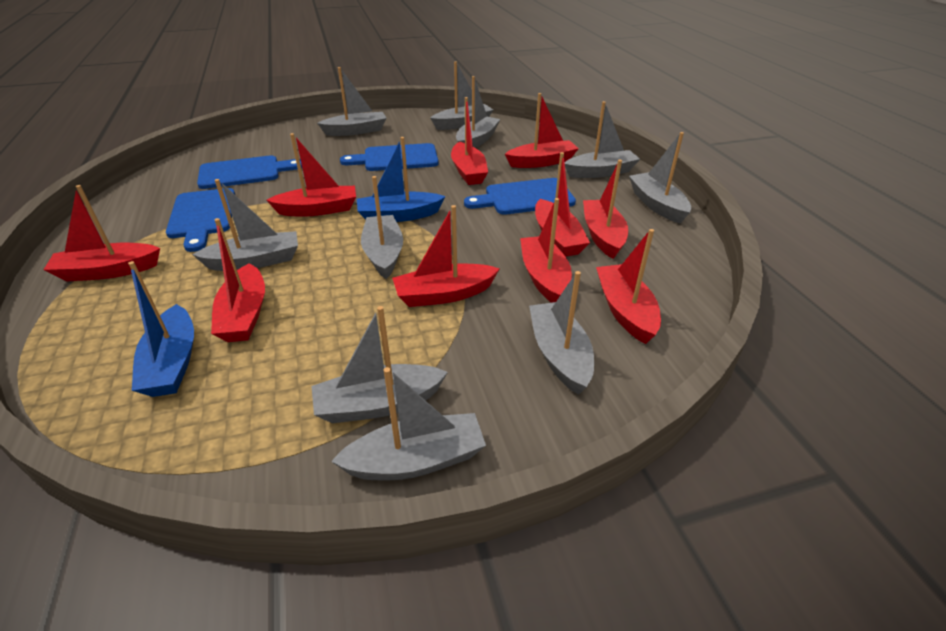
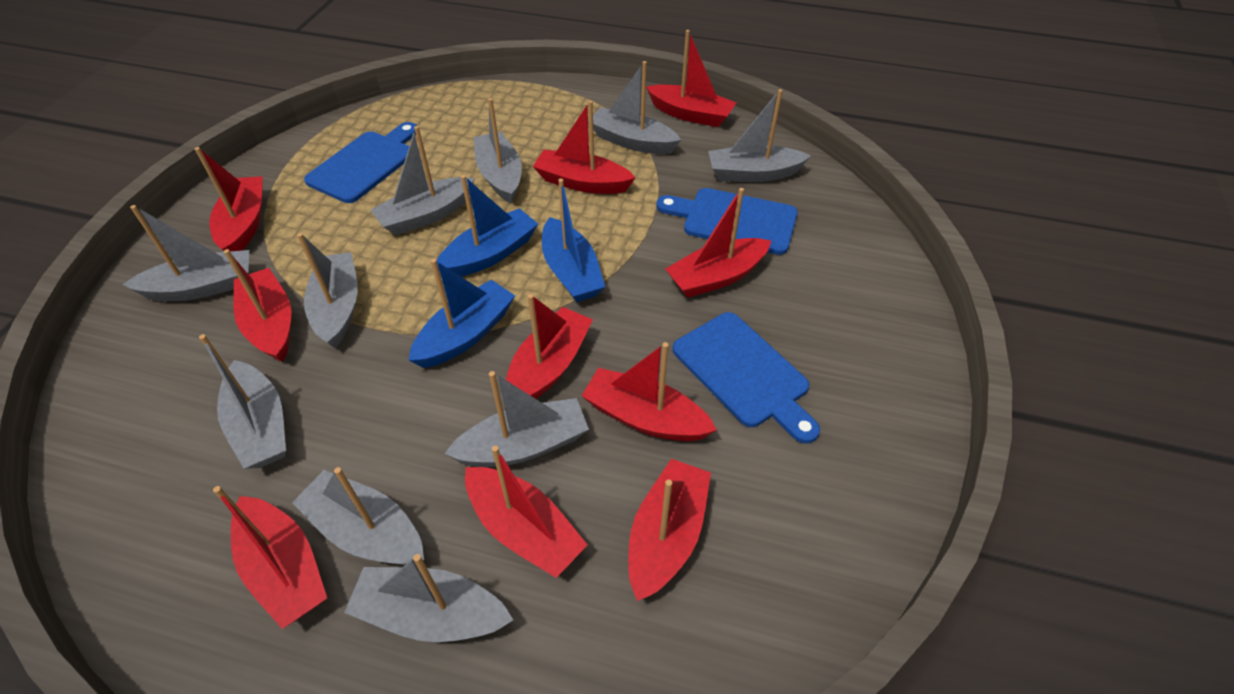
blue boat: [128,261,194,397] [357,137,446,222] = 2 -> [408,259,515,368] [437,175,538,277] [542,179,605,302] = 3
blue cutting board: [166,188,235,252] [197,155,302,189] [340,143,439,171] [464,178,576,215] = 4 -> [304,122,417,203] [656,188,798,255] [673,312,820,444] = 3

